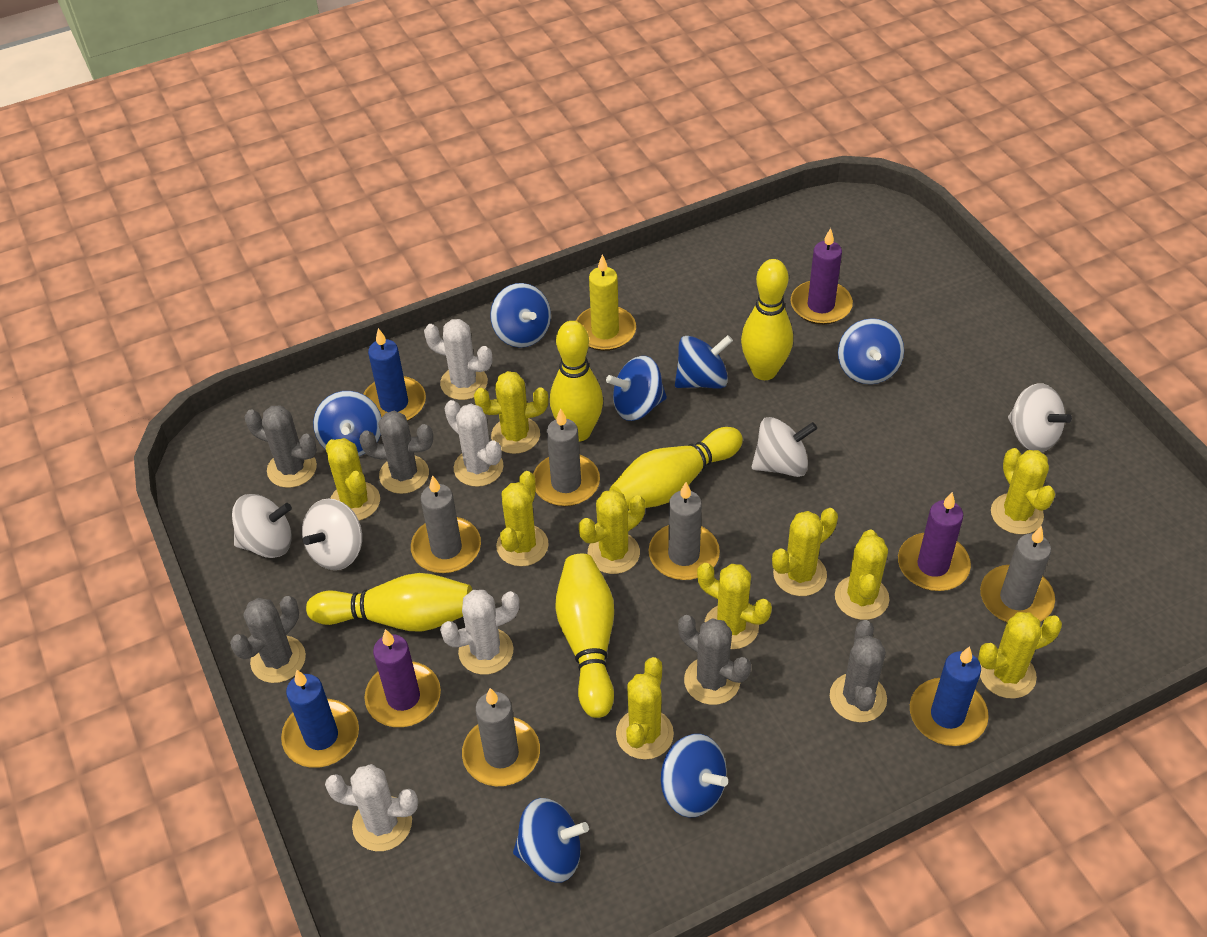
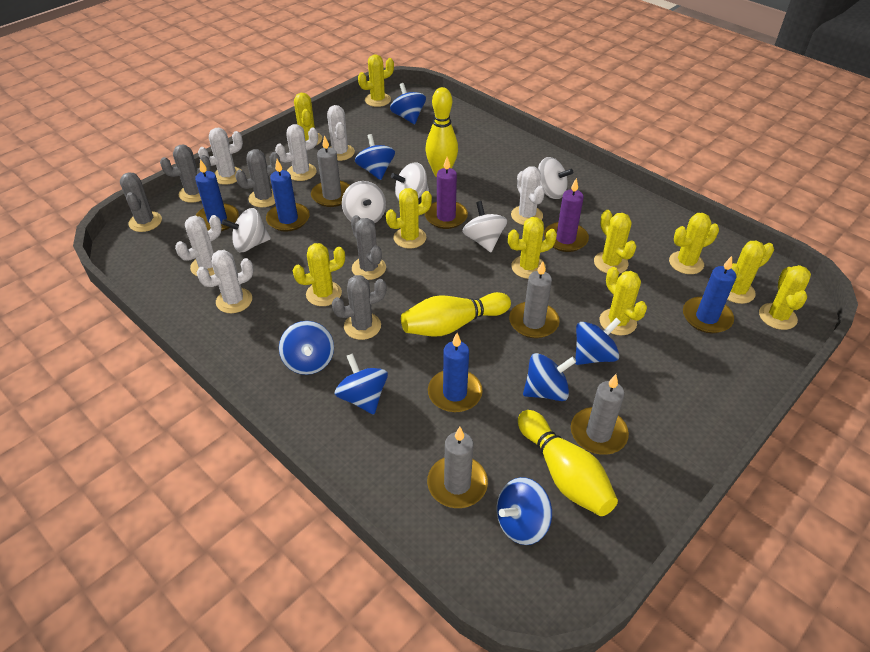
blue candle: [281,670,359,768] [363,328,426,421] [910,646,989,746] = 3 -> [195,159,239,231] [266,159,310,232] [428,333,483,412] [683,256,736,333] = 4
grey candle: [411,475,481,573] [462,688,540,786] [533,408,600,506] [649,482,720,580] [980,526,1055,622] = 5 -> [311,135,350,207] [427,427,488,508] [509,261,560,338] [571,374,629,455] = 4
purple candle: [364,629,441,727] [791,228,853,325] [898,492,971,591] = 3 -> [425,157,468,229] [544,178,589,252] = 2
white cactus: [325,764,418,851] [424,319,493,400] [440,590,520,675] [444,400,503,487] = 4 -> [175,215,222,276] [197,250,253,313] [198,128,243,185] [275,124,318,181] [327,105,355,161] [511,166,545,225] = 6
white spinning top: [232,494,292,558] [302,498,362,570] [752,417,817,477] [1008,383,1072,452] = 4 -> [222,208,271,252] [342,181,386,223] [391,163,429,201] [462,201,507,252] [538,157,573,199] = 5
yellow bowling pin: [306,573,472,632] [550,321,603,442] [555,554,614,718] [610,427,743,510] [741,259,793,380] = 5 -> [401,292,511,337] [425,87,458,177] [518,410,618,516] = 3
yellow candle: [576,254,636,351] = 1 -> none = 0

